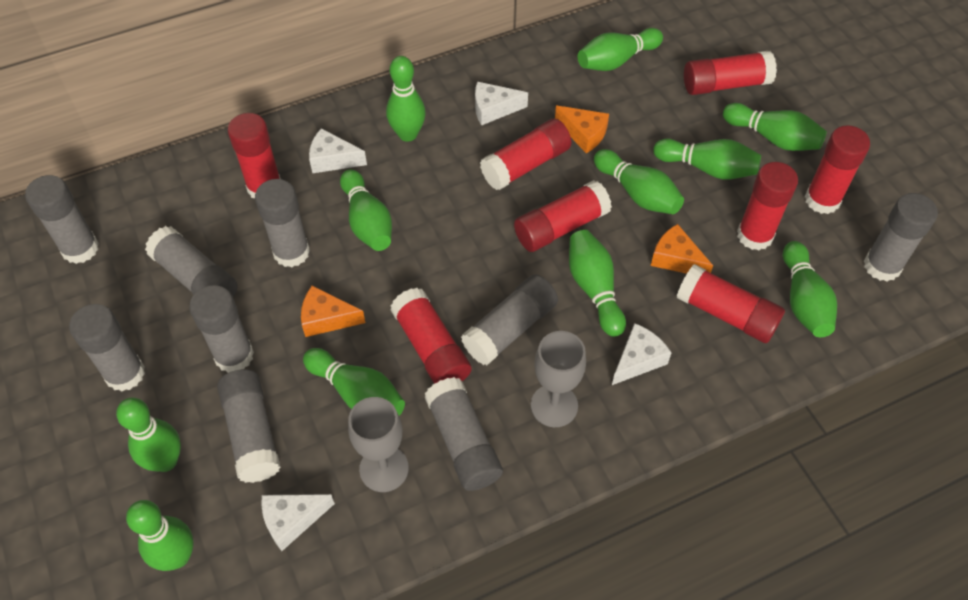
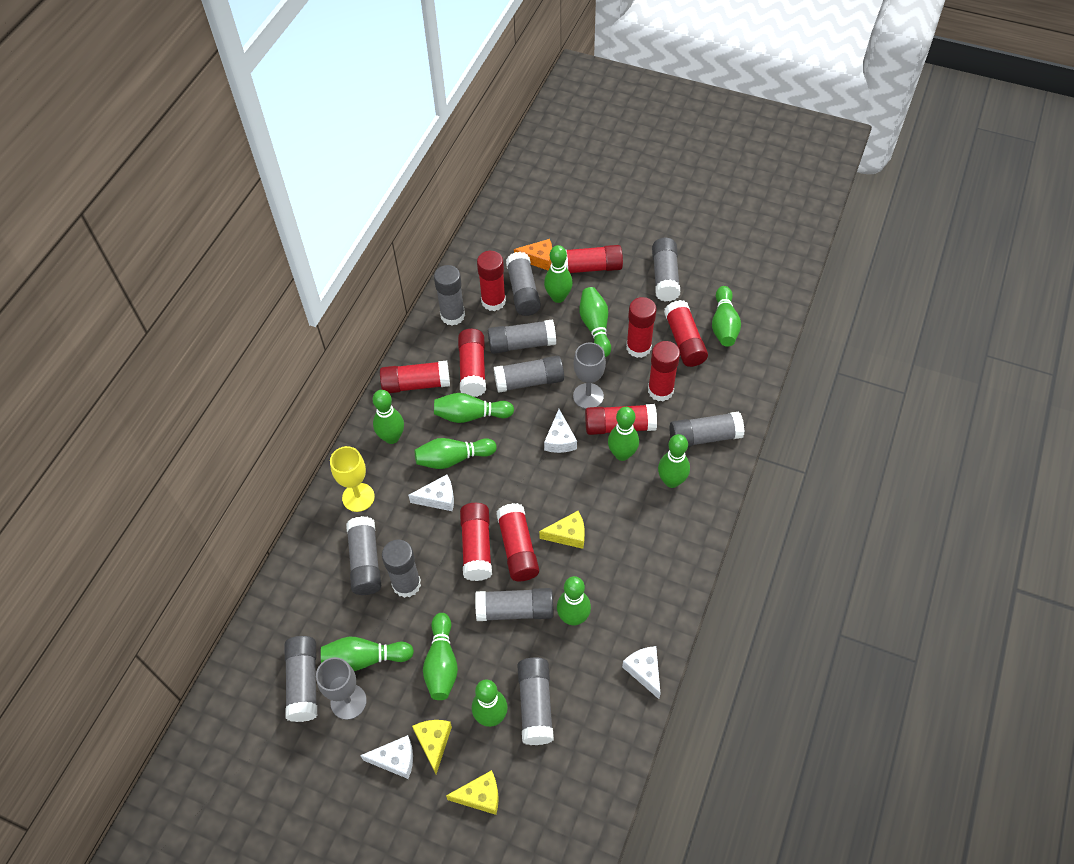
green bowling pin: [116,398,181,472] [126,500,194,571] [303,348,405,416] [340,169,392,251] [386,56,426,142] [569,230,626,337] [578,28,663,71] [594,149,684,214] [653,139,761,180] [723,103,827,151] [783,241,837,337] = 11 -> [321,637,414,671] [373,390,404,444] [415,438,497,469] [423,613,458,700] [434,393,514,423] [472,679,508,727] [544,245,573,303] [557,576,591,626] [579,287,611,357] [608,407,639,461] [658,434,690,488] [712,286,741,347] = 12
grey glue stick: [25,175,99,264] [69,304,145,391] [145,226,237,297] [189,285,254,373] [217,369,281,483] [255,179,310,268] [425,377,503,491] [461,275,558,365] [864,193,938,281] = 9 -> [285,636,317,722] [346,516,381,595] [382,540,421,598] [434,265,465,326] [475,588,554,621] [488,319,556,354] [494,355,564,393] [506,252,541,316] [517,657,554,745] [652,238,680,302] [669,411,744,447] = 11
orange cheese: [301,286,365,337] [555,106,609,153] [651,224,713,274] = 3 -> [514,239,552,270] = 1
red glue stick: [228,113,281,198] [391,288,472,384] [480,119,571,190] [514,180,612,252] [677,264,785,343] [684,51,777,95] [737,162,798,250] [805,125,870,214] = 8 -> [380,361,450,393] [458,329,486,397] [460,503,492,581] [477,251,506,311] [496,503,539,581] [565,245,623,273] [585,404,657,435] [626,297,657,358] [648,341,680,401] [664,300,708,367] = 10
yellow cheese: none = 0 -> [412,720,452,774] [446,770,499,815] [539,511,585,549] = 3
yellow goblet: none = 0 -> [330,446,375,512] = 1

